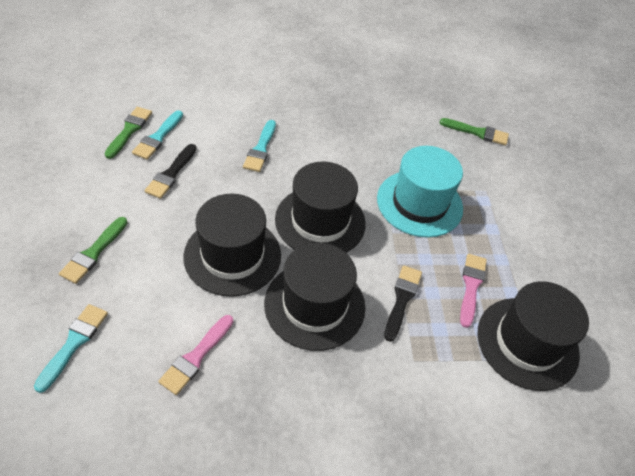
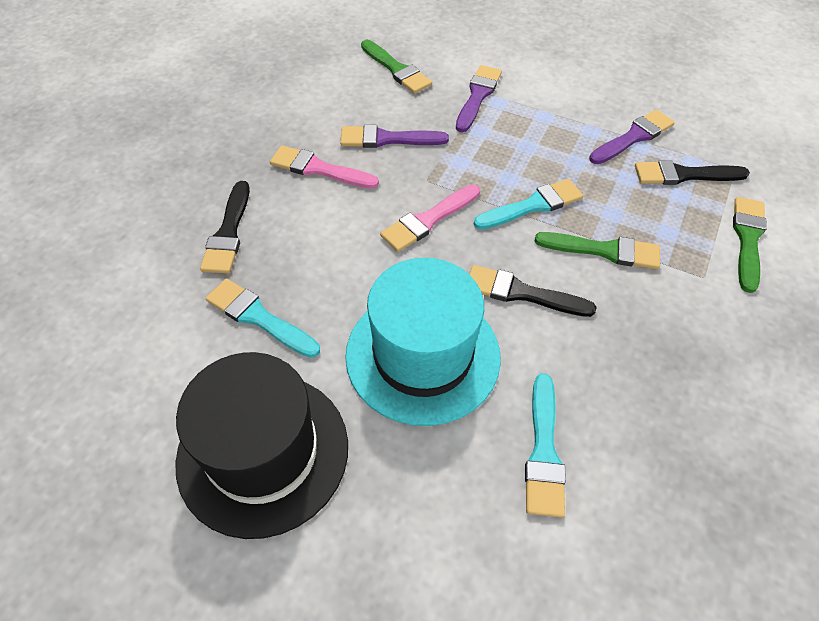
black brush: [144,144,197,199] [384,265,422,342] = 2 -> [200,181,250,274] [469,265,597,317] [635,160,750,185] = 3
black hat: [183,194,281,297] [264,243,365,351] [275,162,366,253] [478,281,589,391] = 4 -> [175,352,348,539] = 1
purple brush: none = 0 -> [340,125,449,148] [456,65,502,132] [589,110,675,164] = 3

